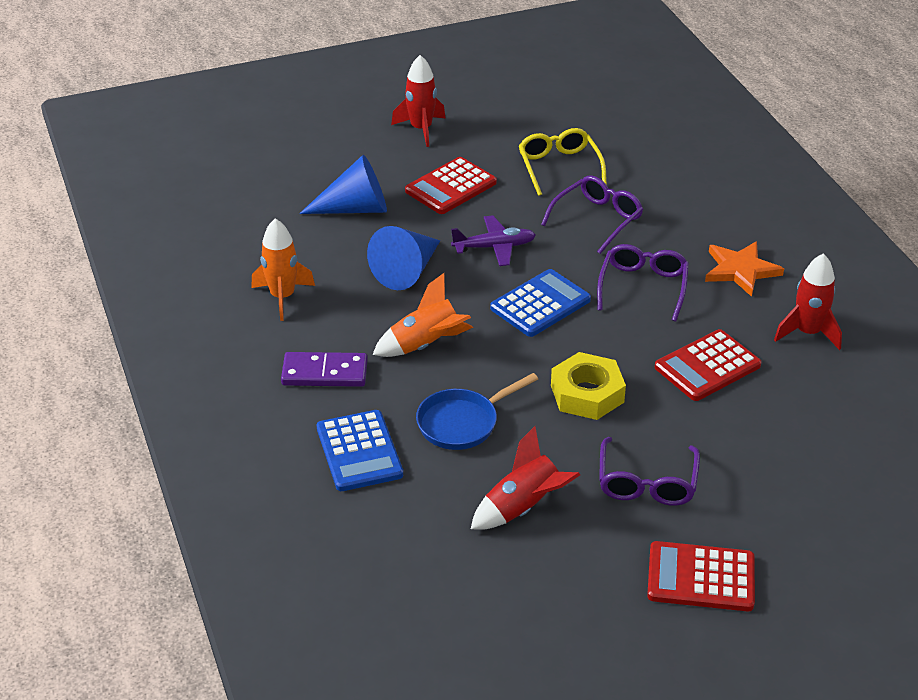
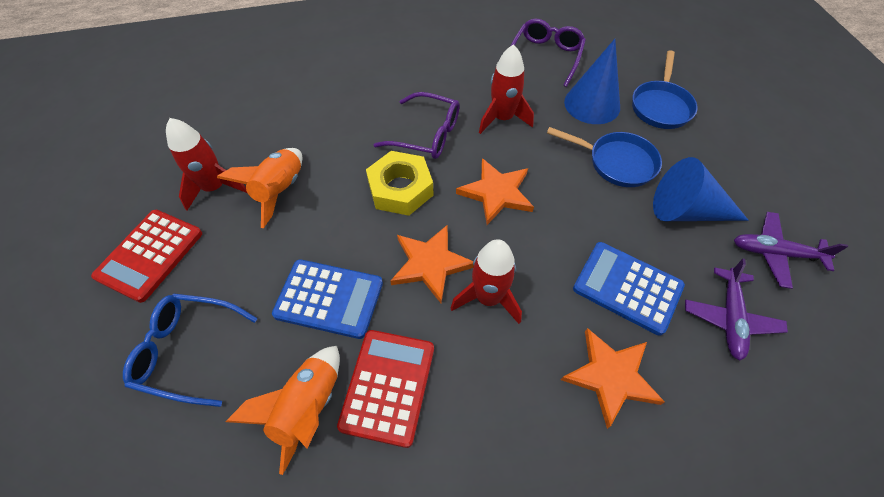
blue glasses: none = 0 -> [123,293,258,407] = 1
blue pan: [416,373,538,450] = 1 -> [547,127,662,187] [632,50,698,129] = 2
orange star: [705,241,784,297] = 1 -> [390,225,474,303] [456,158,534,225] [561,328,665,429] = 3
purple domino: [281,352,368,387] = 1 -> none = 0
purple glasses: [541,176,643,254] [597,244,689,321] [599,437,700,506] = 3 -> [373,92,460,159] [511,19,586,87] = 2
purple plane: [451,215,536,266] = 1 -> [685,259,788,361] [734,212,848,289] = 2
red calculator: [405,157,497,214] [647,541,755,611] [655,329,761,401] = 3 -> [91,210,202,303] [337,330,434,448] = 2
yellow glasses: [519,128,607,196] = 1 -> none = 0

